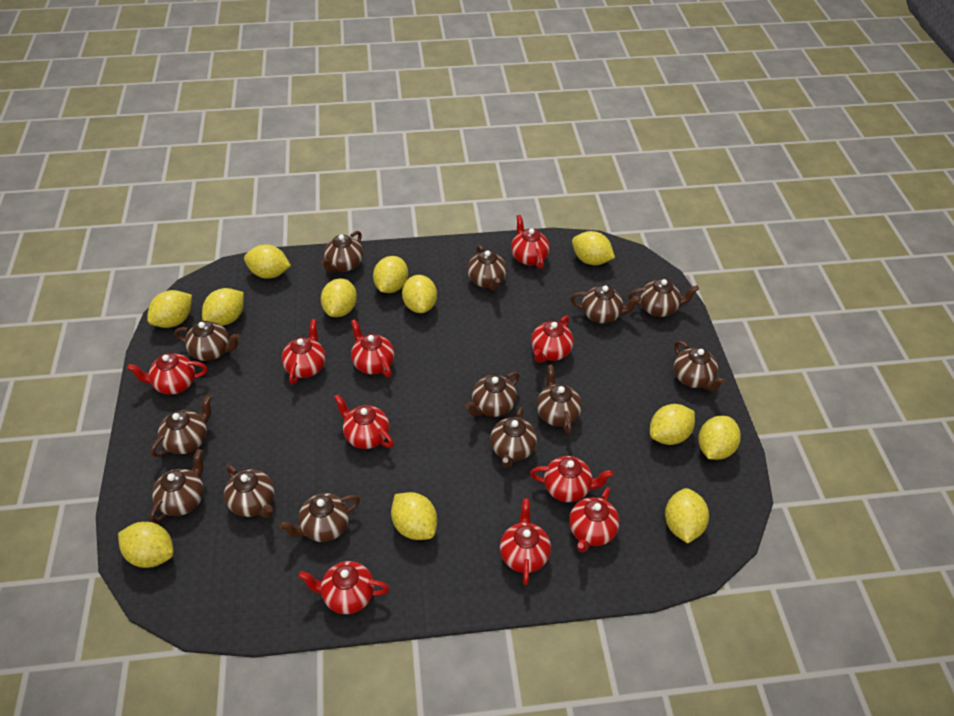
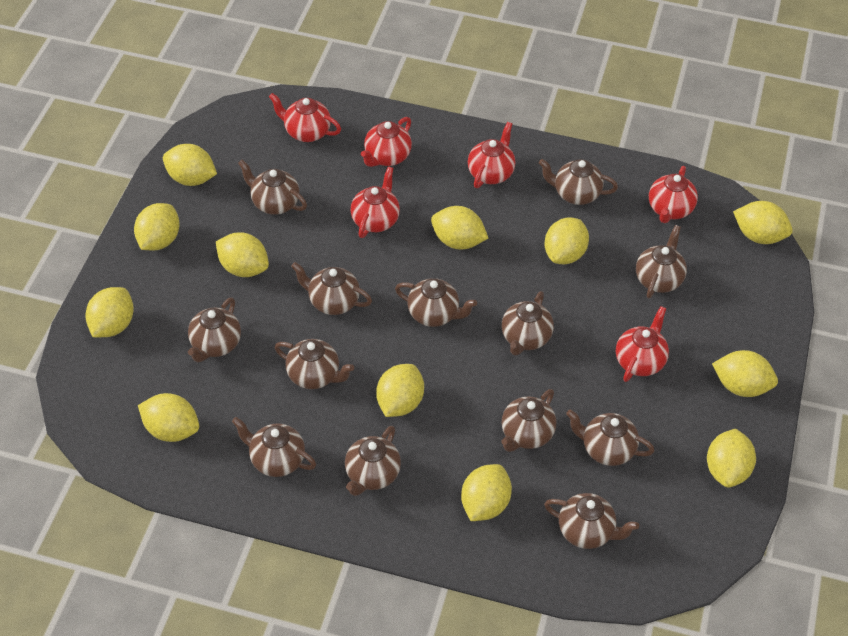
red teapot: [127,353,207,395] [282,319,325,384] [298,561,389,614] [334,394,394,449] [351,319,394,377] [500,498,551,585] [511,215,549,269] [530,456,613,502] [531,316,574,363] [569,487,619,552] = 10 -> [269,93,341,142] [350,167,400,238] [361,117,412,167] [468,122,515,188] [616,306,669,382] [649,166,698,223] = 6

